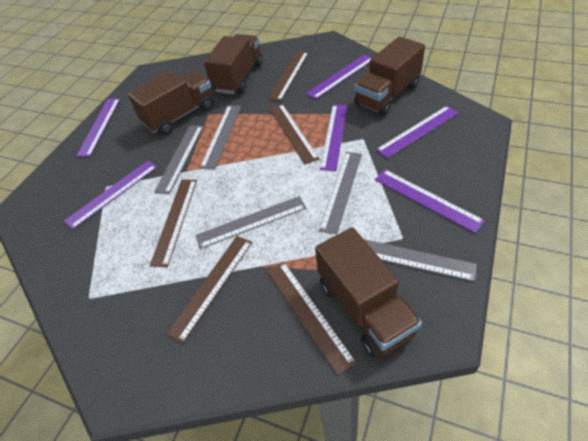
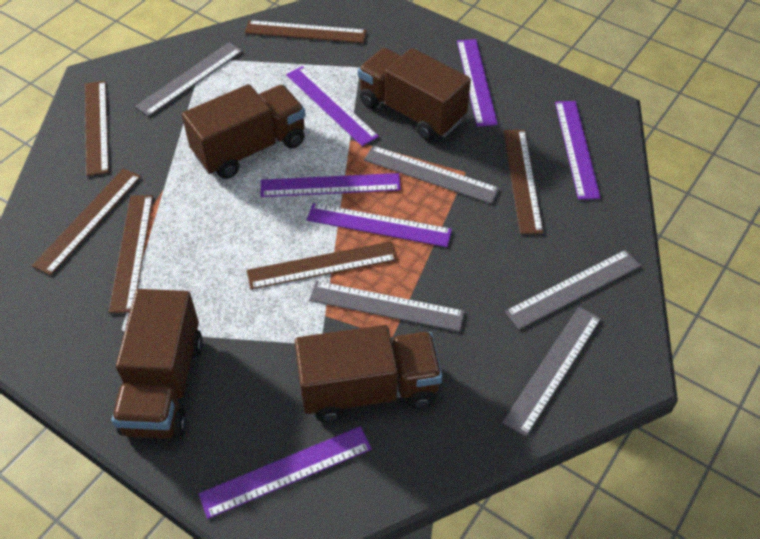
brown ruler: [150,180,197,267] [166,236,252,343] [267,262,356,375] [268,51,309,101] [269,104,319,165] = 5 -> [32,168,141,275] [85,81,109,176] [109,195,153,313] [245,20,366,43] [246,241,397,290] [504,130,544,234] = 6

